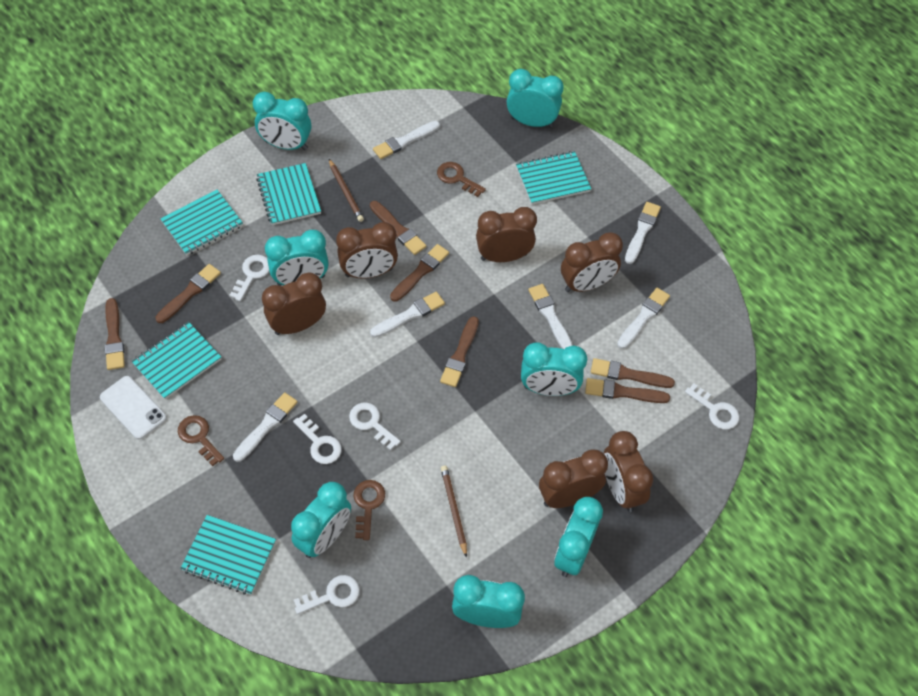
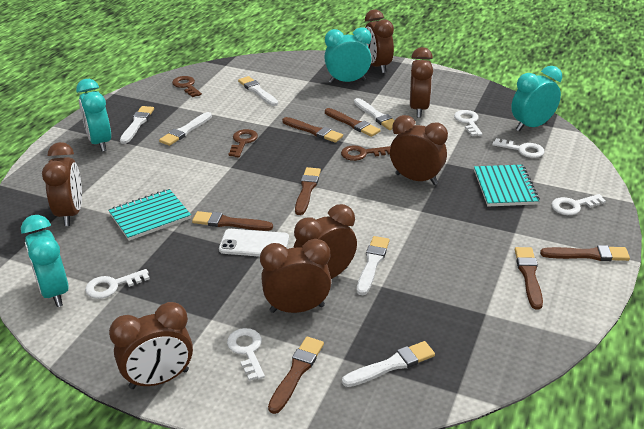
brown clock: [262,272,326,335] [336,222,398,278] [476,207,537,262] [539,449,608,508] [561,232,623,292] [604,431,653,512] = 6 -> [42,142,82,226] [109,302,193,389] [260,239,331,313] [293,204,357,279] [365,9,394,73] [390,115,448,185] [410,47,433,118] = 7
brown pencil: [329,159,364,222] [441,466,467,558] = 2 -> none = 0
turquoise clock: [253,92,311,150] [265,230,329,286] [291,482,351,558] [452,575,525,628] [507,69,564,128] [521,342,587,396] [554,497,603,577] = 7 -> [21,215,69,307] [76,79,111,152] [324,27,371,83] [511,66,562,132] = 4
turquoise notebook: [132,322,221,399] [161,190,243,255] [180,515,276,595] [256,163,321,225] [516,151,591,205] = 5 -> [109,189,191,241] [474,165,540,206] = 2

